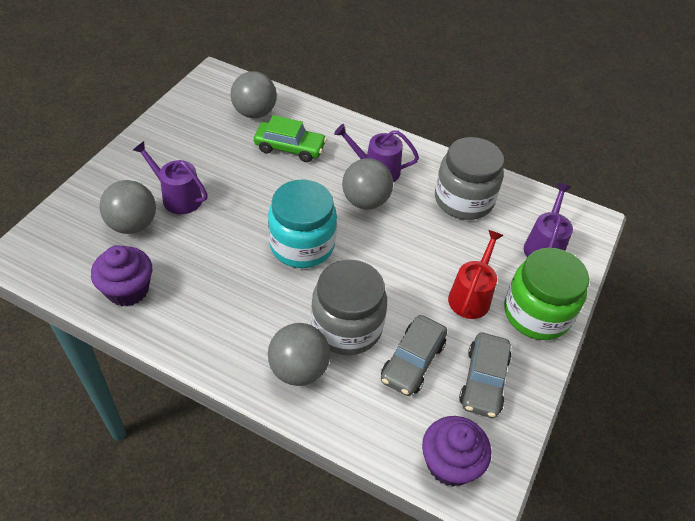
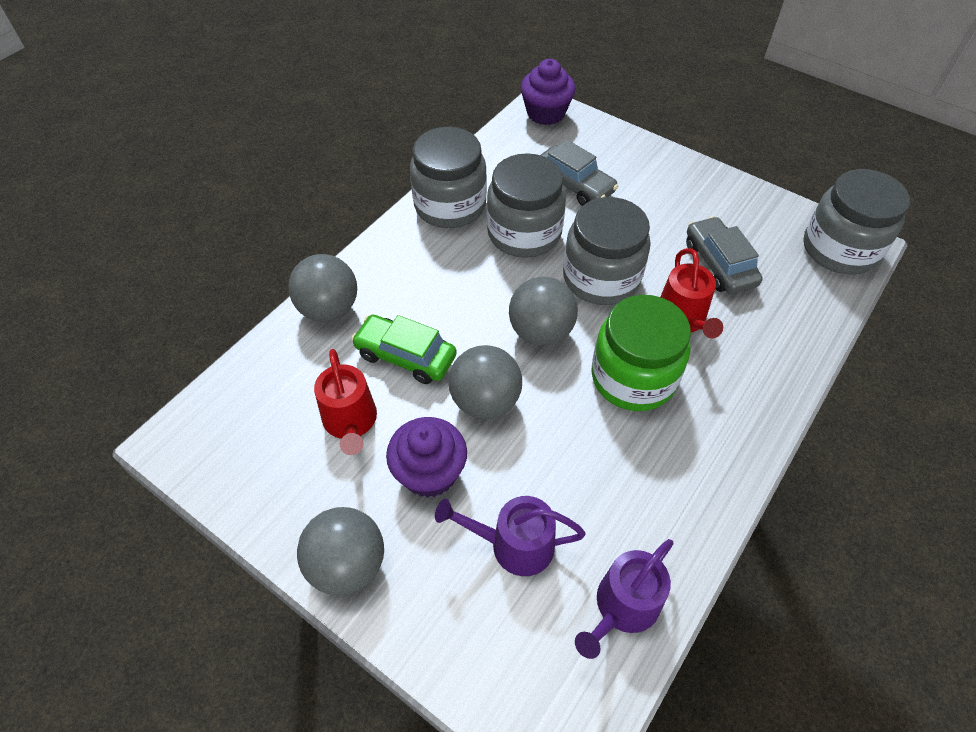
grey jar: [311,260,387,355] [435,137,504,220] = 2 -> [410,127,487,228] [487,153,566,258] [563,197,651,305] [803,169,910,275] = 4
purple watering can: [133,141,208,214] [334,124,419,182] [524,183,573,257] = 3 -> [435,496,586,576] [575,539,674,659] = 2
red watering can: [448,230,504,319] = 1 -> [314,349,377,455] [660,248,723,339] = 2
turquoise jar: [268,179,337,268] = 1 -> none = 0

